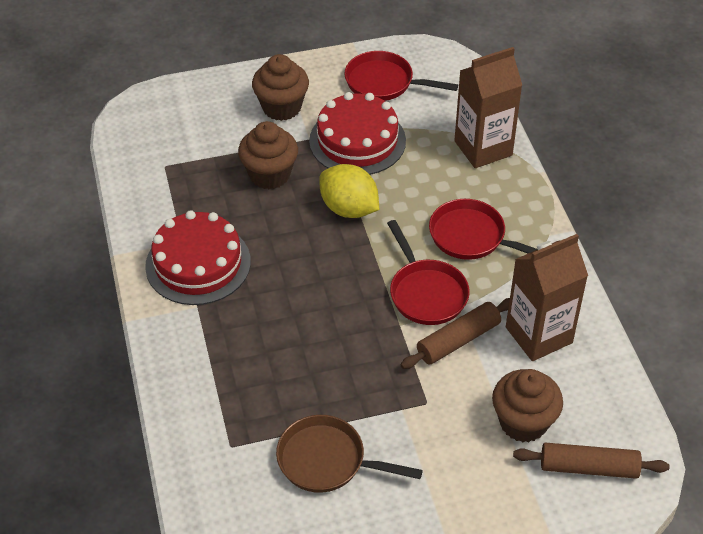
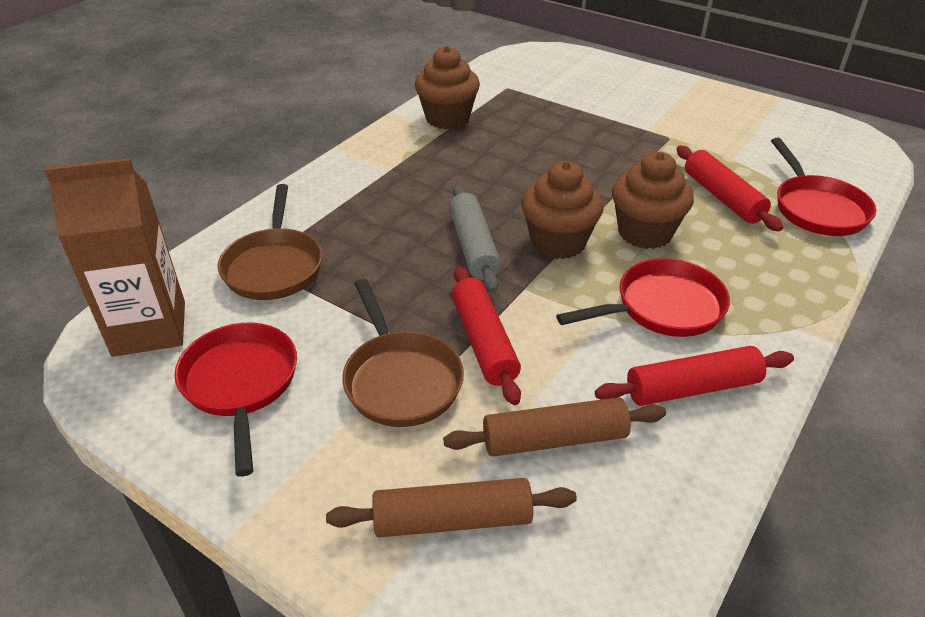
brown carton: [454,47,522,168] [506,234,588,361] = 2 -> [44,158,185,357] = 1
brown pan: [276,415,423,493] = 1 -> [218,184,322,300] [342,279,464,427] = 2
grey rolling pin: none = 0 -> [449,185,501,293] = 1
red cake: [145,210,251,305] [309,92,406,175] = 2 -> none = 0
red rolling pin: none = 0 -> [452,266,521,405] [595,346,794,406] [676,146,783,231] = 3
yellow lemon: [319,164,379,218] = 1 -> none = 0

